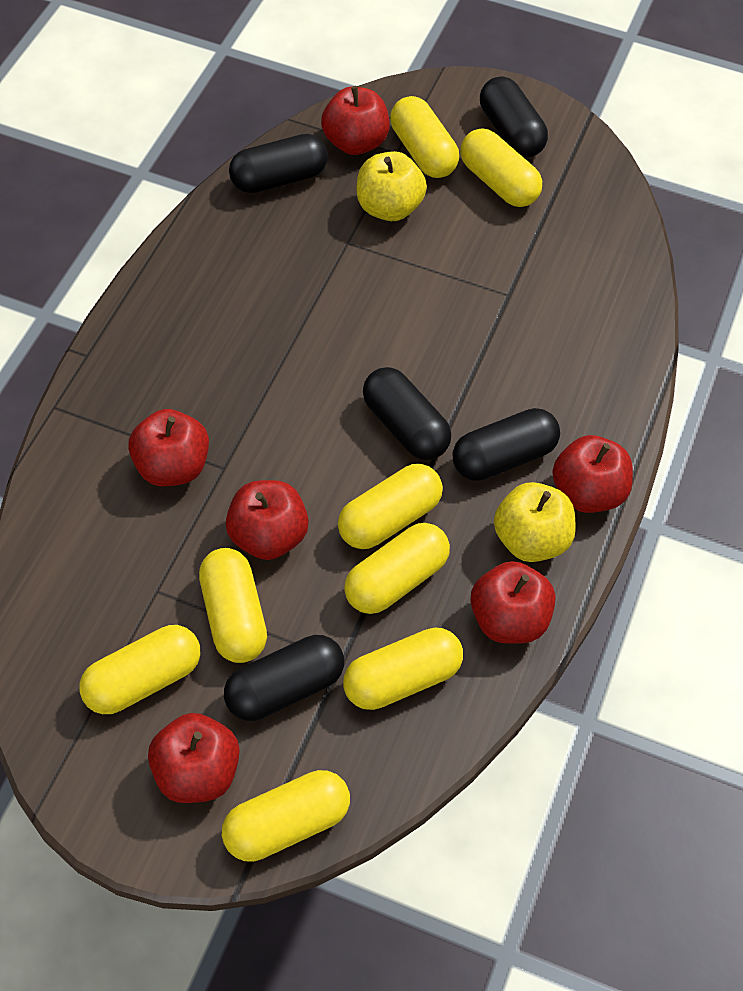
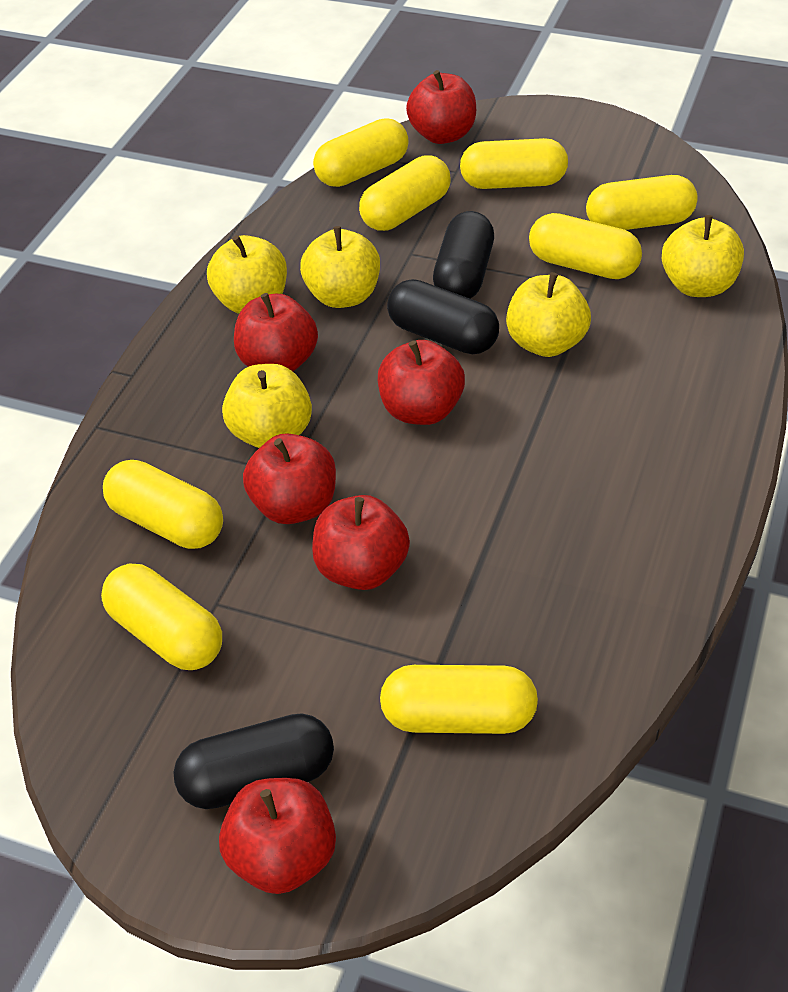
black capsule: [224,635,344,721] [229,134,328,193] [363,367,451,460] [453,408,560,481] [480,76,548,157] = 5 -> [174,713,334,809] [387,279,499,354] [433,211,494,299] = 3
yellow apple: [357,151,427,221] [494,482,576,562] = 2 -> [207,235,287,314] [222,364,312,448] [300,226,380,308] [506,272,591,357] [662,215,744,297] = 5

